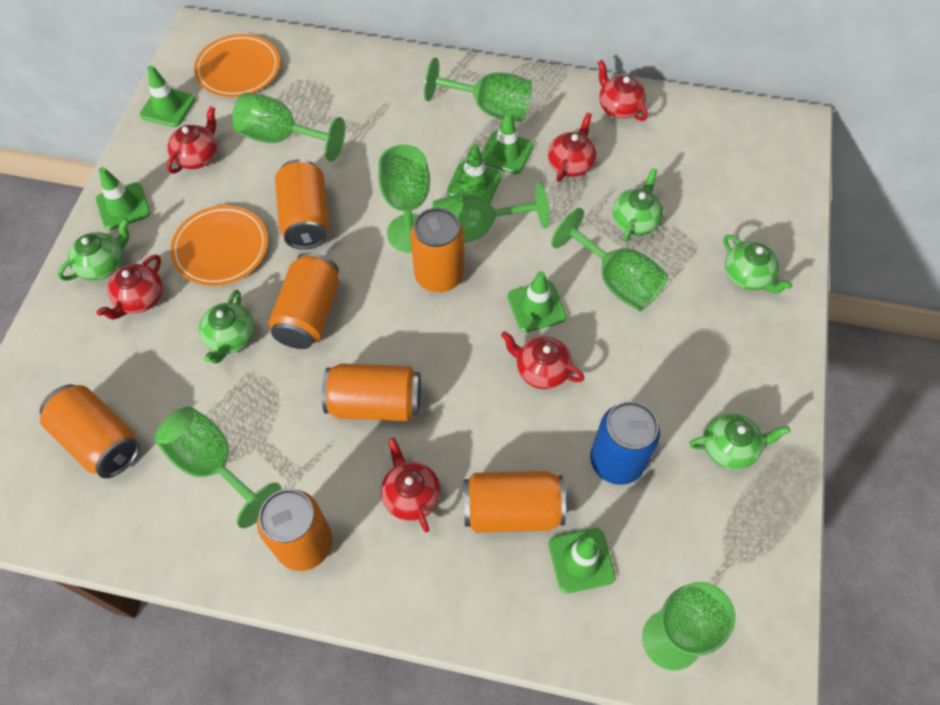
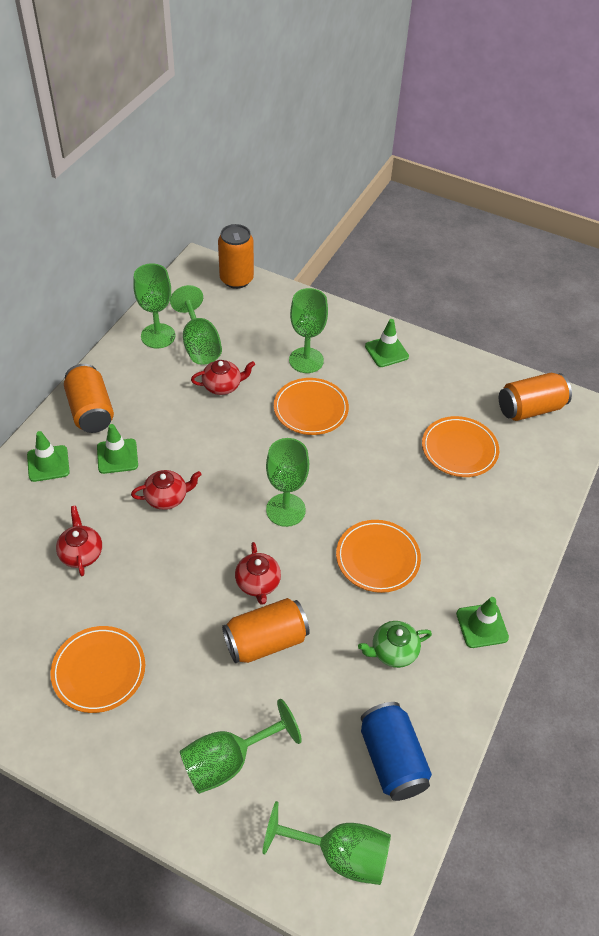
green goblet: [155,407,282,528] [232,93,345,162] [378,144,430,253] [424,57,532,122] [432,182,549,243] [551,208,668,311] [642,582,736,671] = 7 -> [133,263,175,348] [170,285,222,365] [180,699,302,794] [262,801,391,885] [266,438,309,527] [289,288,328,373] = 6
green teapot: [58,219,129,281] [199,290,255,364] [612,168,663,242] [690,413,790,470] [723,235,793,294] = 5 -> [358,621,432,668] = 1
green traffic cone: [96,167,151,230] [140,65,195,127] [447,144,502,204] [481,112,534,174] [507,271,567,332] [549,528,616,593] = 6 -> [27,431,70,482] [97,424,138,474] [365,319,409,367] [456,597,509,648] = 4
orange can: [40,384,140,478] [257,489,332,571] [268,252,339,349] [275,159,330,250] [322,363,421,421] [410,208,464,292] [464,471,566,533] = 7 -> [64,364,114,433] [218,224,254,289] [222,598,310,663] [499,373,572,421] = 4
orange plate: [170,205,268,286] [194,34,280,97] = 2 -> [51,626,145,713] [274,378,349,435] [336,520,421,593] [422,416,499,477] = 4
red teapot: [97,255,163,320] [167,106,217,173] [381,438,441,533] [501,331,585,389] [548,113,596,182] [597,60,648,121] = 6 -> [56,506,102,576] [131,470,202,510] [191,360,255,395] [235,542,281,605] = 4

